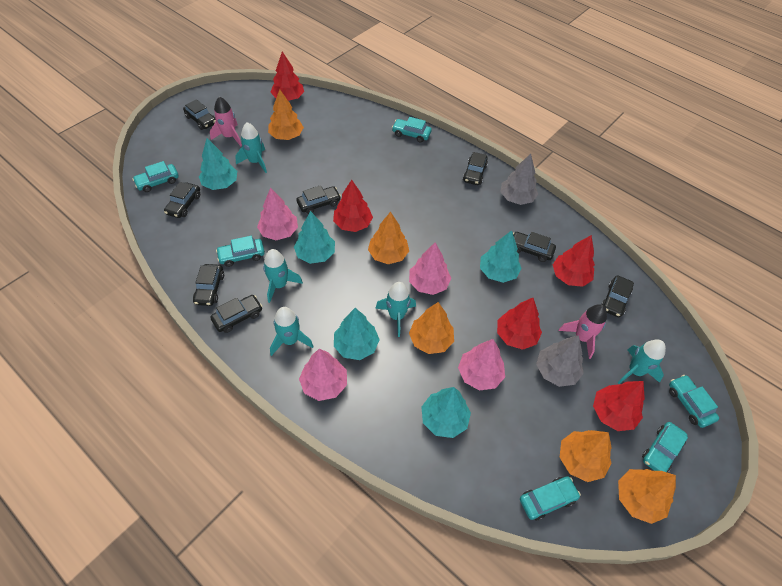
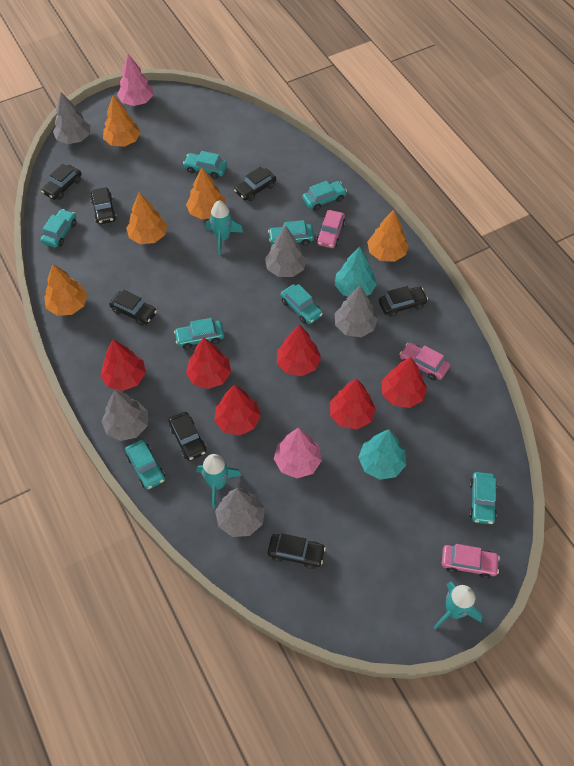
black car: [164,182,200,218] [183,99,216,130] [193,264,224,306] [210,295,262,333] [296,185,341,214] [463,152,488,185] [513,232,556,262] [601,275,634,317] = 8 -> [41,164,81,200] [90,187,117,224] [109,290,157,326] [169,412,207,461] [234,166,276,201] [268,533,326,569] [379,286,428,317] = 7
grey tree: [500,154,538,205] [536,335,584,387] = 2 -> [53,92,90,144] [102,390,148,441] [215,488,265,537] [265,225,307,277] [335,286,378,337] = 5
pink car: none = 0 -> [316,210,345,248] [399,342,450,380] [442,544,500,579] = 3
pink rocket: [210,97,242,146] [559,304,607,359] = 2 -> none = 0
pink tree: [257,187,298,240] [299,349,347,401] [409,242,451,295] [458,339,505,391] = 4 -> [117,54,154,106] [274,428,322,478] = 2
red tree: [271,51,304,101] [333,180,373,232] [497,298,542,350] [553,235,595,287] [593,381,645,431] = 5 -> [100,339,146,391] [186,337,231,389] [214,385,261,436] [277,325,321,376] [330,378,376,430] [381,357,427,408] = 6
turquoise car: [132,161,179,192] [216,236,265,267] [392,117,432,142] [520,476,581,521] [642,422,688,473] [669,375,719,428] = 6 -> [40,209,76,248] [125,439,165,490] [174,318,224,349] [183,151,227,179] [268,220,314,246] [280,284,323,324] [302,181,347,211] [469,472,497,524] = 8
turquoise rocket: [235,122,267,173] [263,249,303,303] [270,307,314,356] [375,282,416,337] [618,339,666,384] = 5 -> [197,454,241,508] [206,200,243,255] [433,582,482,629] = 3
turquoise tree: [199,138,237,190] [294,211,335,264] [334,308,380,360] [421,387,471,438] [480,230,522,283] = 5 -> [335,246,377,296] [358,429,406,480] = 2

